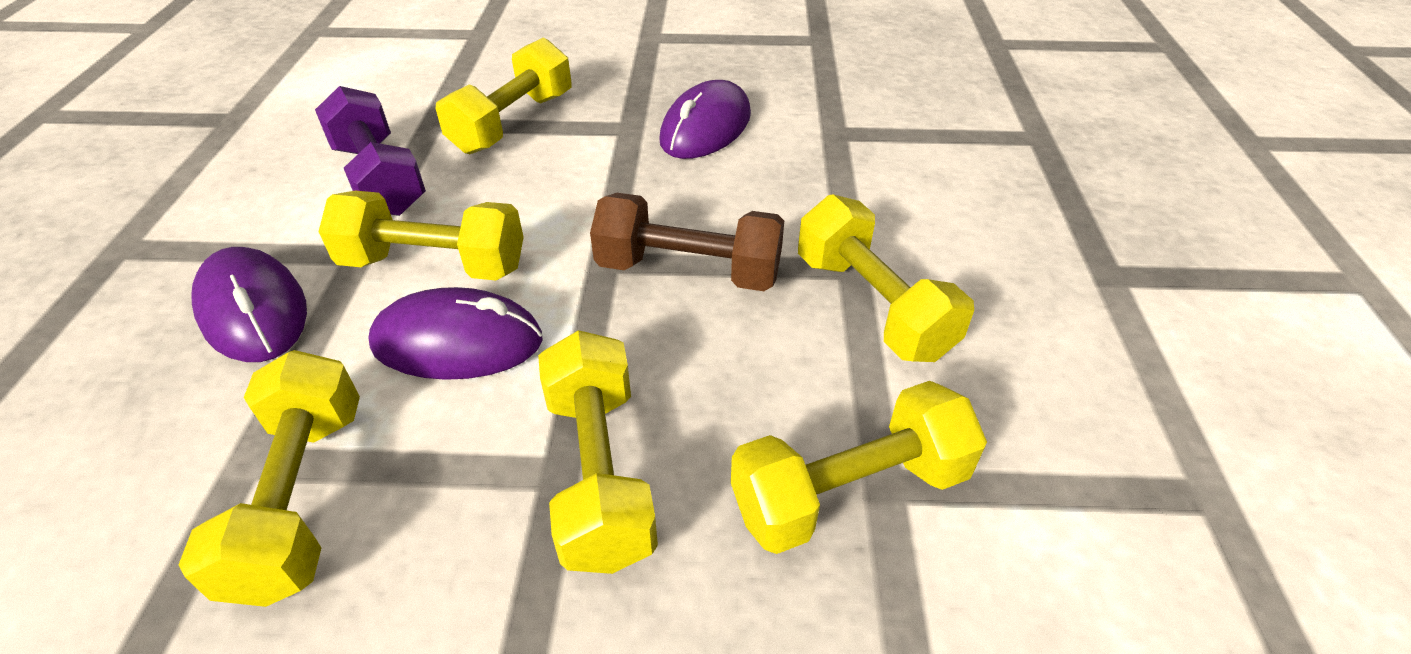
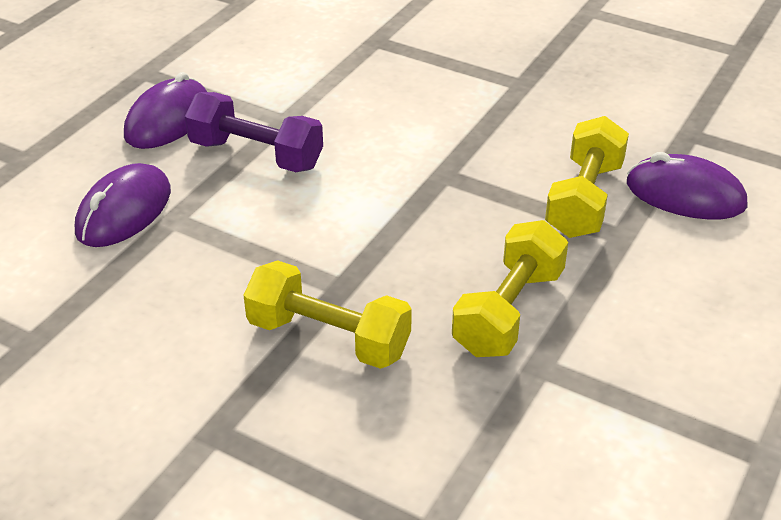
brown dumbbell: [590,193,784,291] = 1 -> none = 0
yellow dumbbell: [179,350,360,607] [318,191,524,281] [435,37,572,154] [538,330,658,574] [731,381,987,554] [798,194,974,362] = 6 -> [244,260,412,369] [452,220,568,357] [545,116,629,238] = 3

